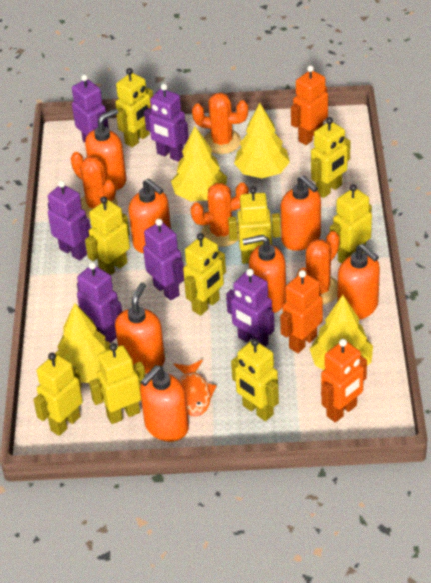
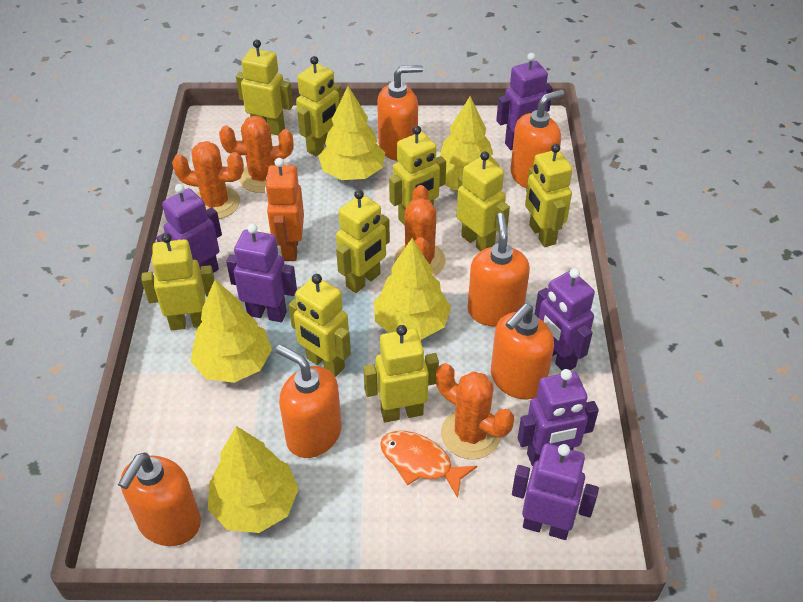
orange robot: [280,270,323,353] [291,65,328,145] [321,339,367,423] = 3 -> [265,158,304,261] = 1
orange soap dispenser: [85,108,127,190] [115,282,165,374] [128,178,171,253] [140,365,189,442] [242,235,286,313] [281,175,321,251] [337,244,380,320] = 7 -> [118,453,201,546] [276,345,341,458] [377,65,423,161] [468,213,530,327] [491,304,554,399] [511,89,564,189] = 6
yellow tree: [55,303,110,383] [171,126,227,202] [234,103,290,178] [310,295,373,370] = 4 -> [191,279,272,383] [208,426,299,533] [318,86,385,180] [374,238,451,339] [438,96,500,190] = 5

